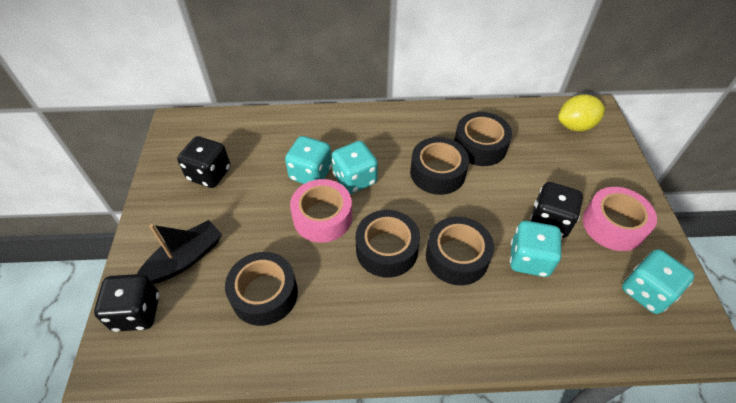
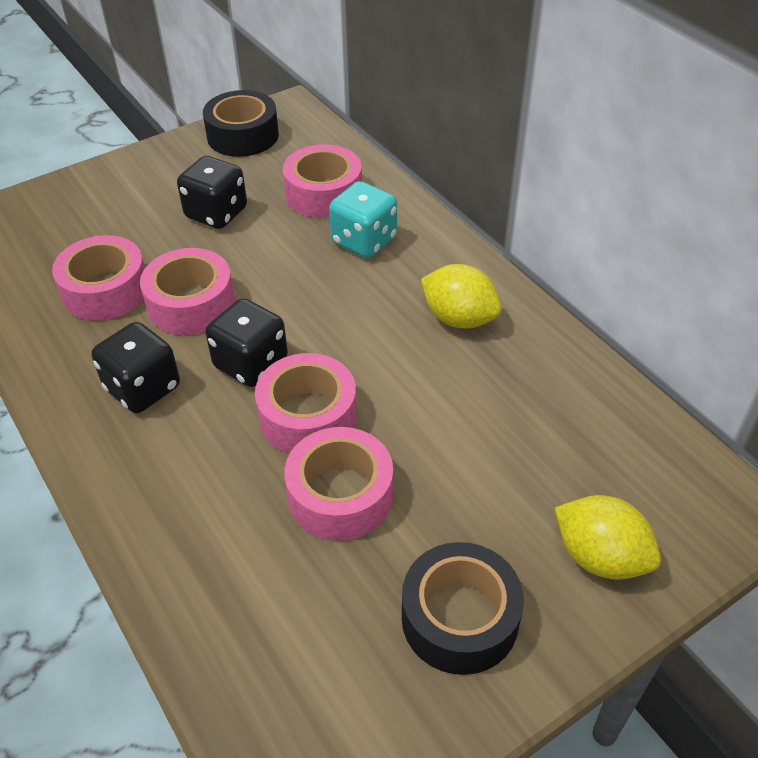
black boat: [137,220,222,284] = 1 -> none = 0
black tape: [225,252,298,326] [356,210,420,278] [410,137,469,195] [426,217,494,285] [454,112,512,166] = 5 -> [203,90,279,157] [402,542,524,675] = 2
pink tape: [290,179,352,243] [583,187,657,251] = 2 -> [52,235,145,321] [140,248,235,335] [255,353,357,453] [283,144,362,218] [284,427,393,541] = 5
turquoise dice: [285,136,332,184] [332,141,378,194] [510,221,562,277] [622,249,694,314] = 4 -> [329,181,397,258] = 1
yellow lemon: [558,94,605,131] = 1 -> [421,264,502,328] [555,495,661,580] = 2

